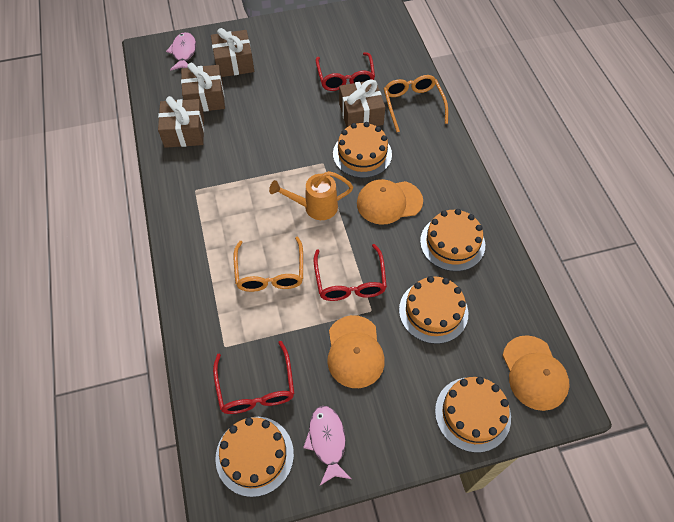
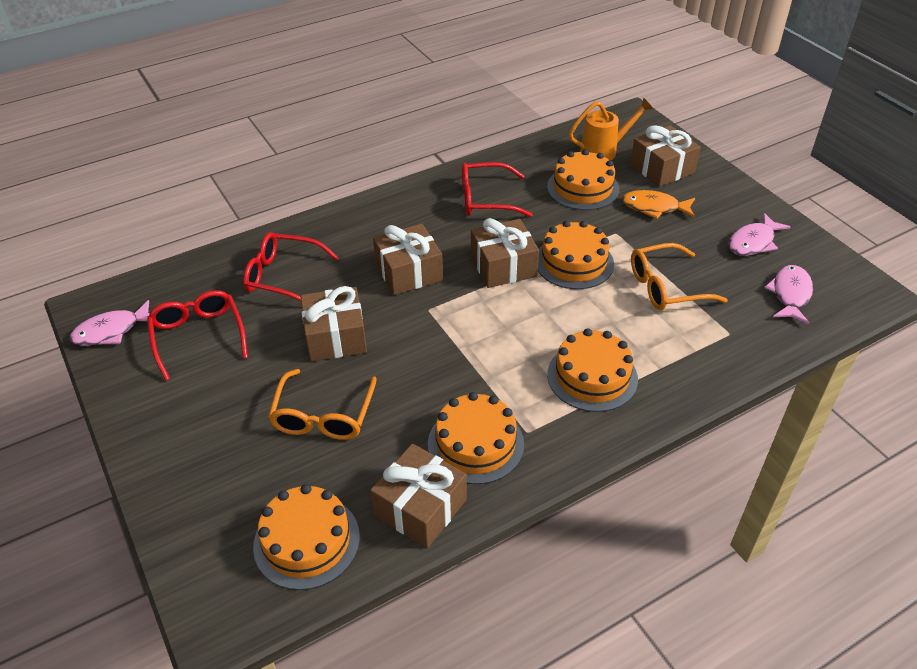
brown gift: [158,96,204,148] [181,63,225,112] [211,28,254,77] [339,79,385,127] = 4 -> [300,286,367,361] [370,443,467,548] [373,224,443,295] [471,218,539,288] [630,125,701,187] = 5
orange cap: [327,315,385,388] [357,179,423,225] [502,335,570,411] = 3 -> none = 0
orange fish: none = 0 -> [622,190,695,219] = 1
pink fish: [166,32,196,71] [303,406,351,485] = 2 -> [70,300,150,346] [728,213,790,256] [764,265,813,324] = 3

